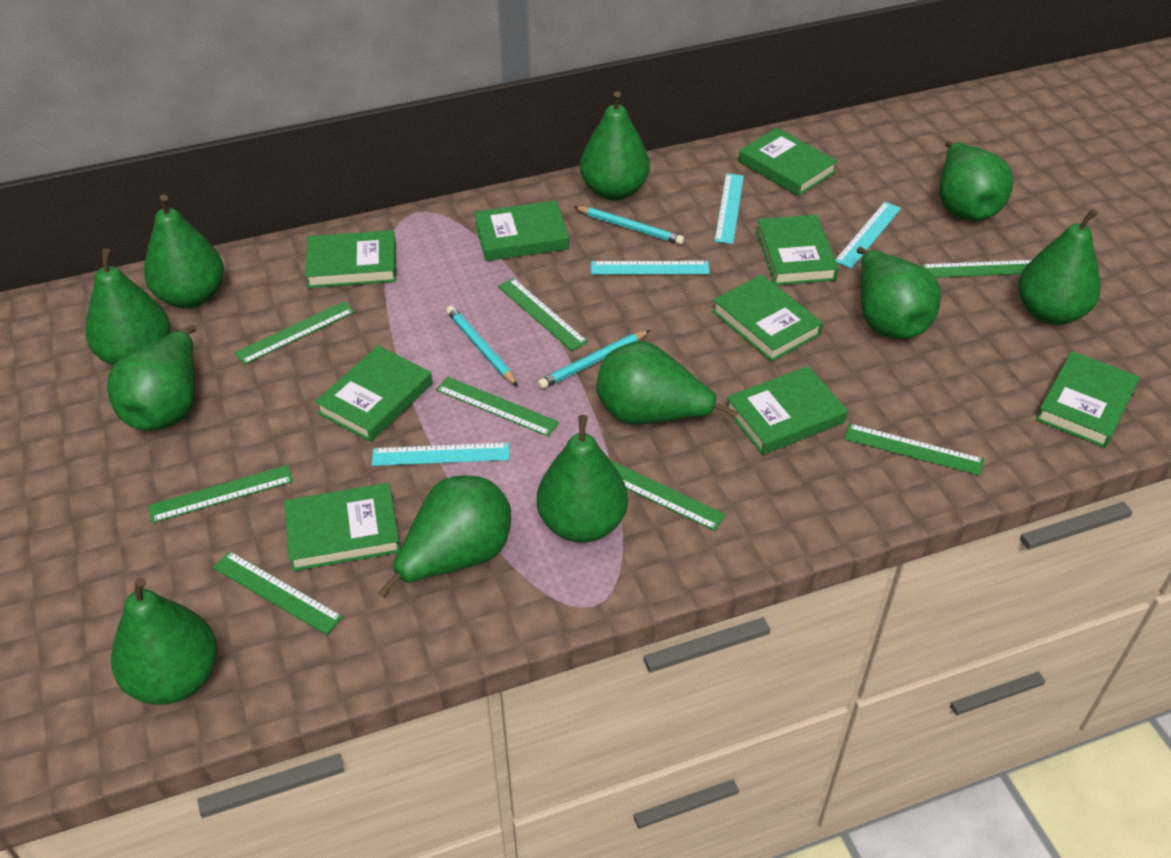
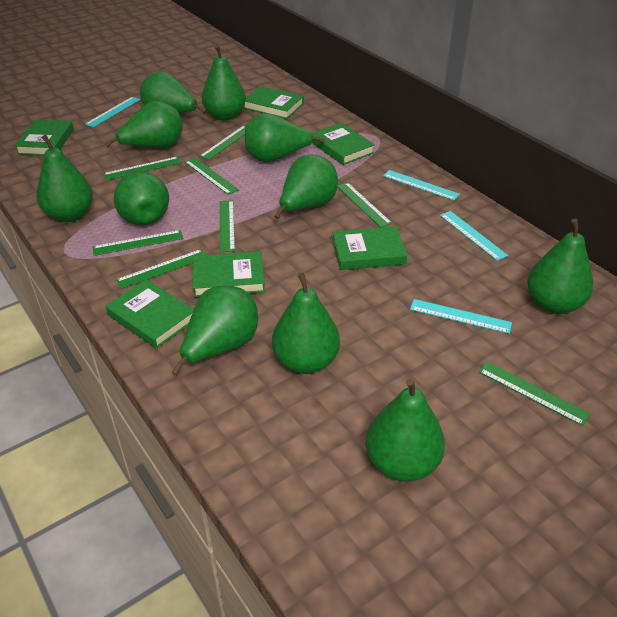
green book: [284,483,400,571] [305,230,396,288] [315,346,433,442] [474,200,569,261] [712,275,823,362] [727,366,848,455] [738,128,838,196] [756,215,839,285] [1036,351,1140,448] = 9 -> [14,119,74,156] [106,279,194,349] [193,251,265,297] [243,86,304,119] [312,123,375,165] [332,226,407,270] = 6
turquoise pencil: [446,306,518,386] [538,330,650,389] [574,206,685,245] = 3 -> none = 0

